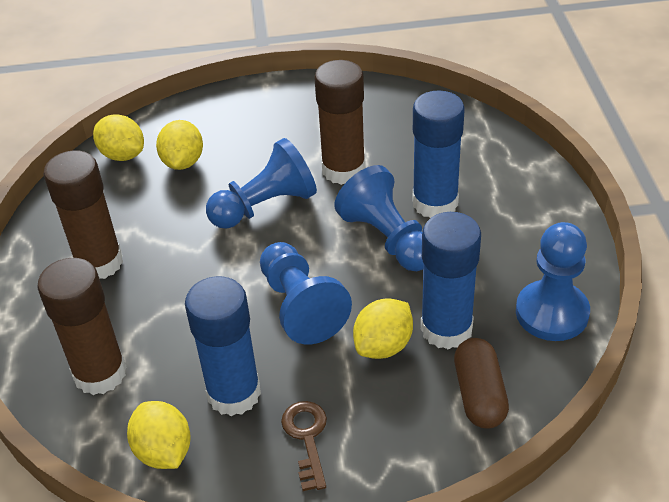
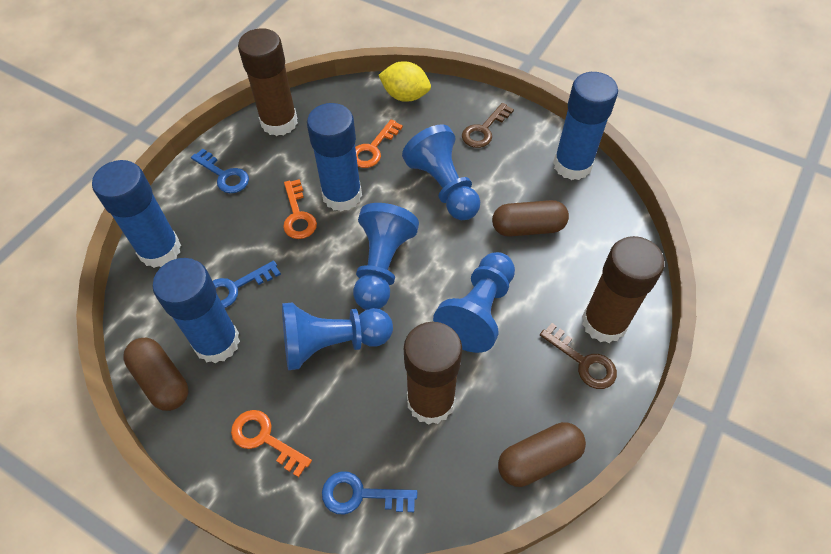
blue glue stick: [185,276,261,416] [413,90,465,218] [421,212,481,350] = 3 -> [92,160,181,268] [152,258,240,363] [307,103,362,212] [553,72,618,180] = 4
blue key: none = 0 -> [191,149,249,193] [213,260,281,308] [322,471,417,514] = 3
brown capsule: [454,338,509,429] = 1 -> [123,338,189,411] [492,200,569,237] [498,422,586,487] = 3
brown key: [281,401,327,491] = 1 -> [462,103,514,148] [540,323,617,389] = 2
orange key: none = 0 -> [231,410,312,477] [283,179,317,239] [355,119,403,168] = 3
yellow lemon: [93,114,144,161] [127,401,191,469] [156,120,203,170] [353,298,413,359] = 4 -> [378,61,431,102] = 1

